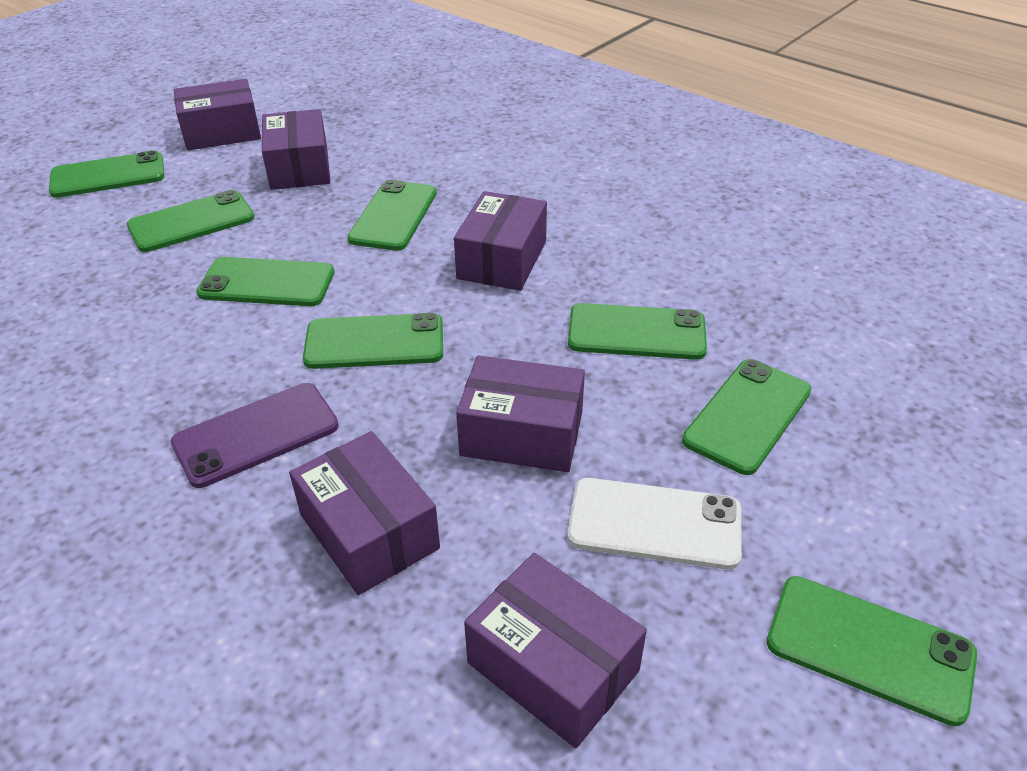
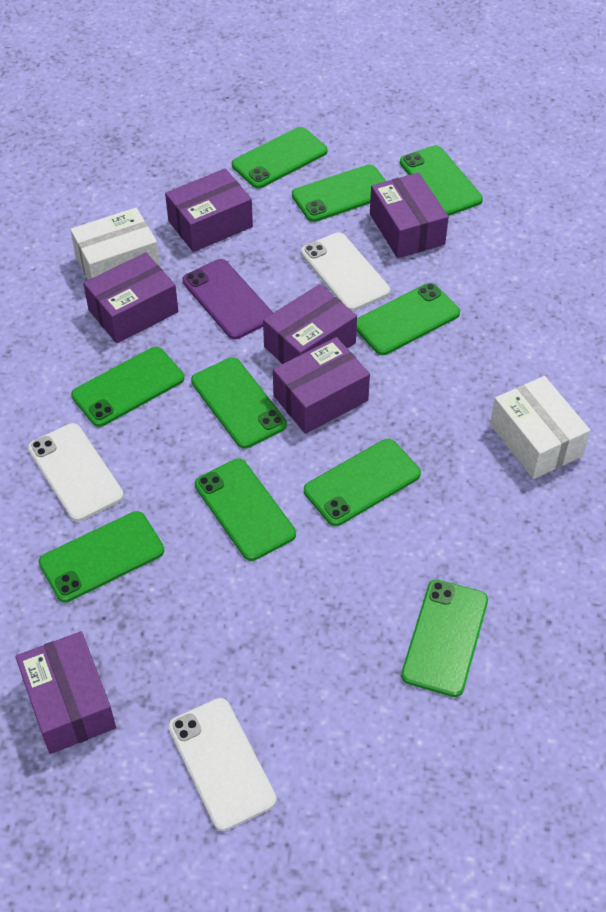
green phone: [49,150,165,198] [127,190,255,252] [196,257,335,306] [303,313,443,369] [347,180,437,251] [568,303,707,360] [682,359,811,475] [767,576,977,726] = 8 -> [39,511,164,603] [71,347,184,427] [191,357,287,449] [195,459,296,561] [232,127,327,189] [292,164,386,222] [304,439,421,526] [356,283,460,355] [400,145,483,216] [401,579,488,697] = 10
white box: none = 0 -> [70,208,160,280] [490,376,590,479] = 2
white phone: [567,478,742,570] = 1 -> [28,423,124,522] [168,698,277,831] [301,232,390,311] = 3

